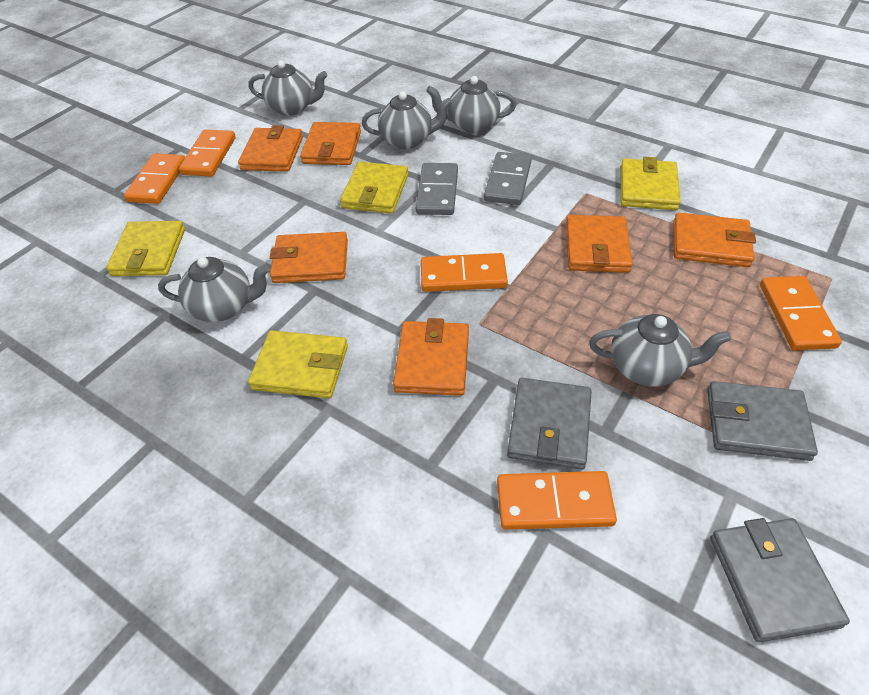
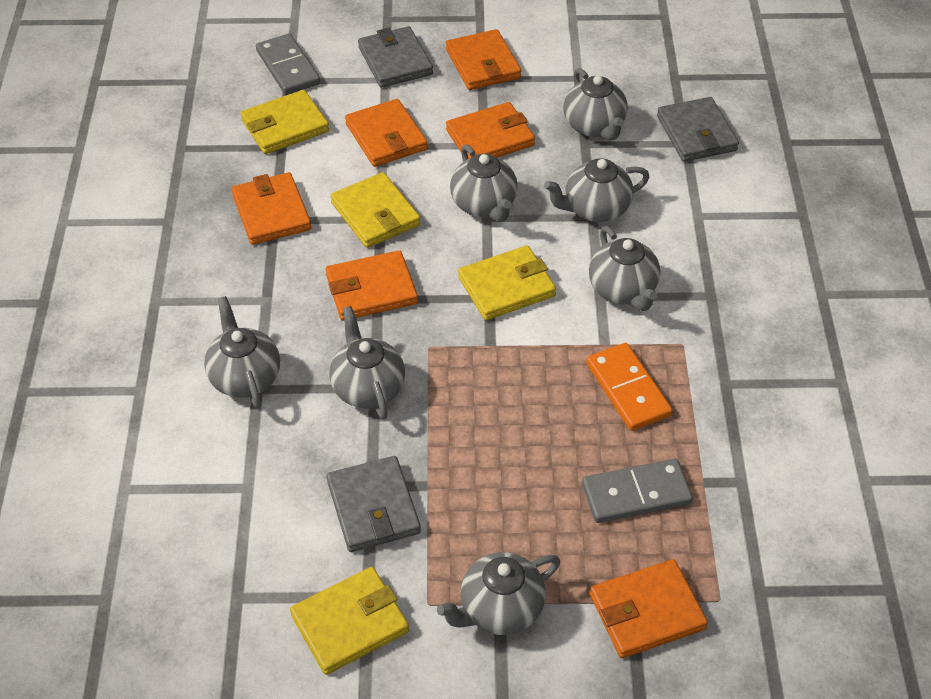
grey teapot: [158,257,270,322] [249,60,328,116] [362,91,452,149] [426,76,516,134] [589,314,731,387] = 5 -> [204,296,280,408] [329,306,405,420] [437,552,560,635] [450,144,518,222] [544,158,649,222] [563,68,628,141] [589,226,660,311] = 7
orange domino: [124,153,185,204] [179,130,236,177] [421,253,508,292] [497,471,617,530] [760,276,842,350] = 5 -> [586,343,673,431] = 1

